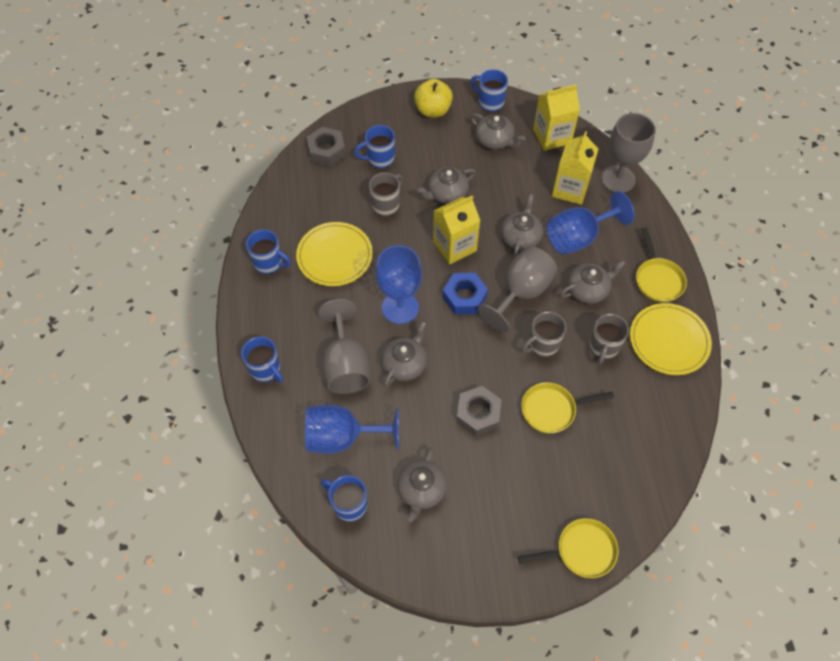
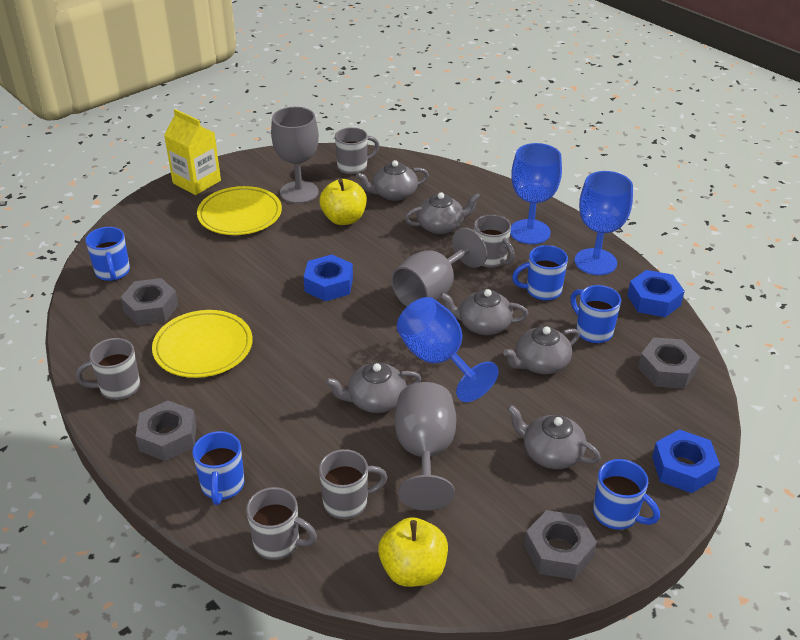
blue nut: [443,273,488,315] = 1 -> [304,255,353,301] [627,270,685,317] [652,429,720,493] = 3
grey mug: [369,172,403,216] [521,311,566,357] [589,314,629,365] = 3 -> [75,338,140,400] [246,487,317,560] [319,449,388,519] [335,127,380,175] [474,215,515,268] = 5
grey nut: [307,127,346,166] [456,386,502,437] = 2 -> [120,278,178,325] [136,401,197,461] [524,510,597,580] [638,337,700,389] = 4
yellow apple: [414,79,453,117] = 1 -> [319,179,367,225] [378,517,448,587] = 2
yellow carton: [433,196,481,264] [533,84,580,151] [552,131,598,205] = 3 -> [164,109,221,195] = 1
yellow pan: [518,518,618,578] [521,382,614,434] [636,227,687,303] = 3 -> none = 0

